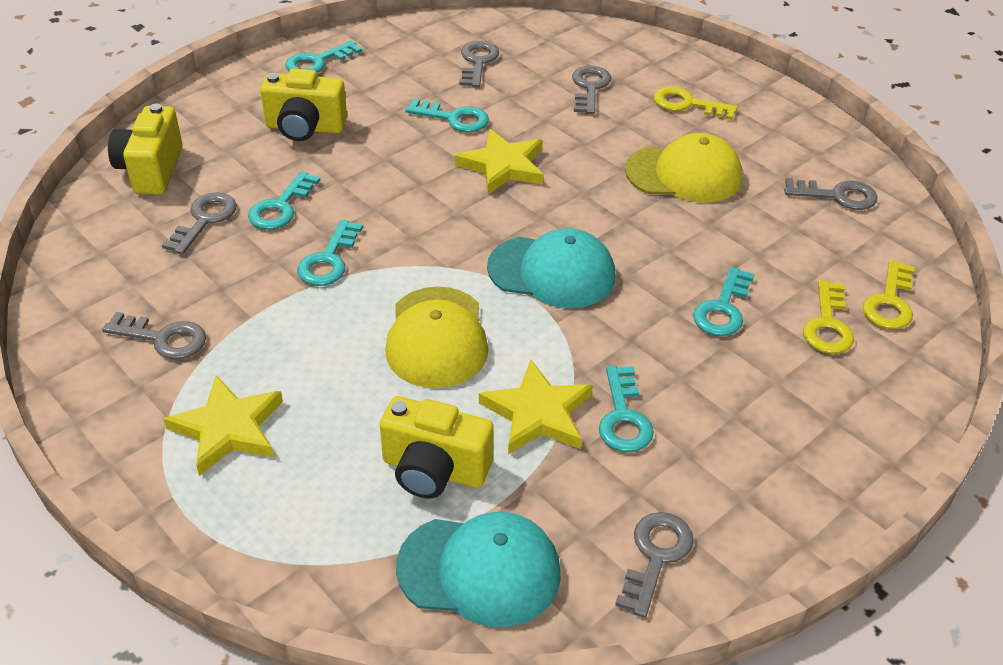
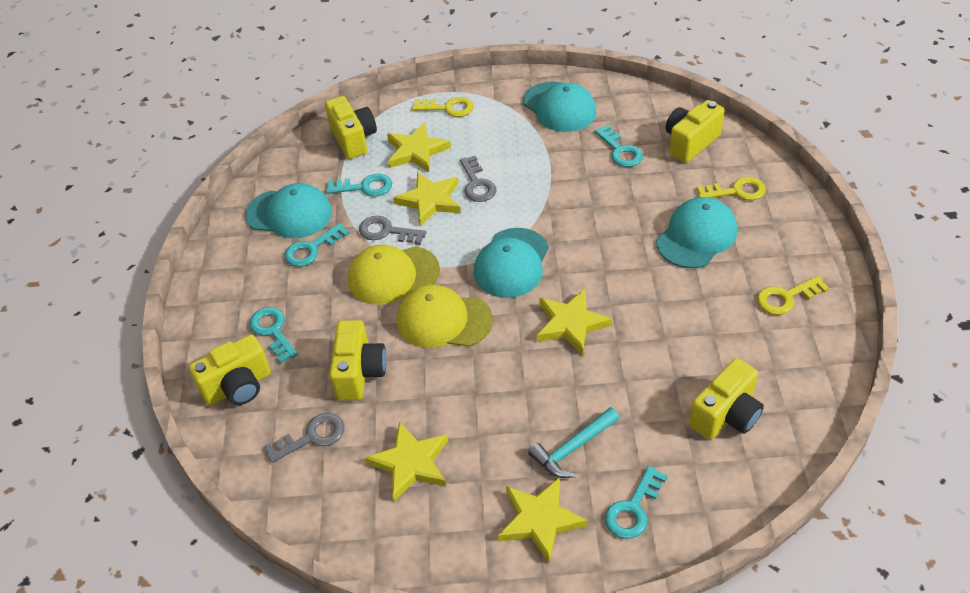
grey key: [102,312,206,360] [162,193,237,255] [459,41,499,87] [572,66,611,114] [615,512,694,618] [784,178,877,210] = 6 -> [265,413,344,463] [359,216,426,245] [460,156,496,202] = 3
turquoise cap: [396,512,561,627] [487,228,615,308] = 2 -> [245,183,332,238] [474,228,549,298] [523,81,597,132] [656,197,737,268] = 4
turquoise hammer: none = 0 -> [528,407,619,478] = 1
turquoise key: [248,171,320,230] [285,40,362,73] [297,220,363,286] [405,98,489,132] [599,366,654,452] [693,267,754,336] = 6 -> [249,307,298,363] [284,223,349,267] [326,174,392,197] [594,125,643,167] [605,466,668,539] = 5
yellow camera: [108,103,183,194] [260,68,347,141] [380,396,494,498] = 3 -> [189,334,271,405] [325,96,377,159] [329,320,387,400] [666,100,725,163] [689,358,764,440] = 5
yellow star: [163,375,283,476] [455,129,544,194] [479,360,593,454] = 3 -> [365,422,449,501] [387,122,451,172] [393,172,461,226] [498,477,587,563] [537,289,613,355] = 5

